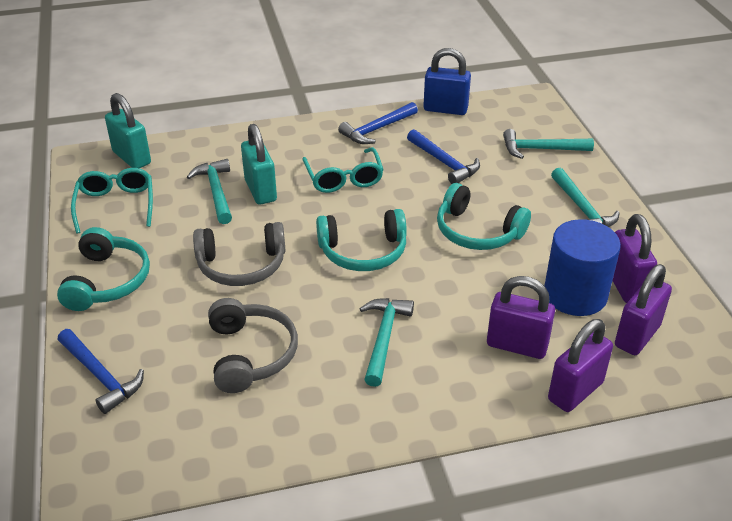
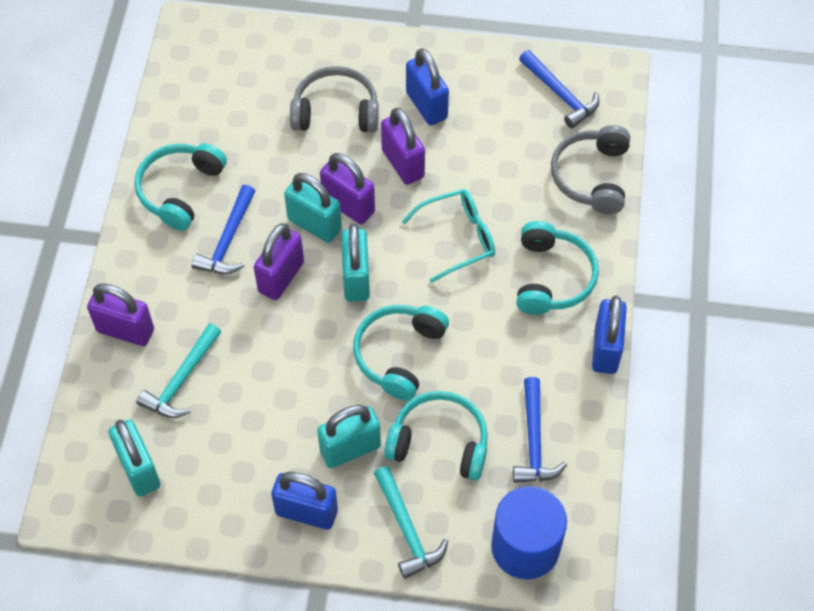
blue padlock: [423,48,471,115] = 1 -> [271,472,338,530] [406,48,449,126] [592,295,627,374] = 3
turquoise glasses: [71,168,153,234] [303,147,384,193] = 2 -> [402,189,495,283] = 1
turquoise hammer: [187,159,232,224] [360,298,414,387] [503,129,594,159] [551,168,619,227] = 4 -> [136,323,221,418] [374,466,448,579] = 2
turquoise headphones: [57,227,150,311] [316,209,407,271] [437,183,531,250] = 3 -> [135,143,227,231] [353,305,449,401] [384,391,488,480] [516,221,599,315] = 4
turquoise padlock: [105,93,151,168] [241,124,277,205] = 2 -> [108,419,161,496] [284,173,342,243] [317,405,381,468] [341,224,370,302] = 4

